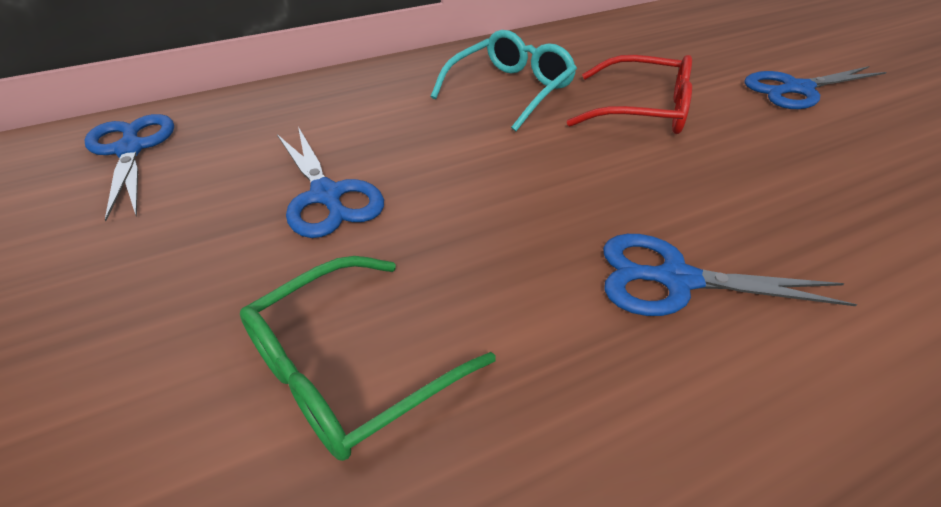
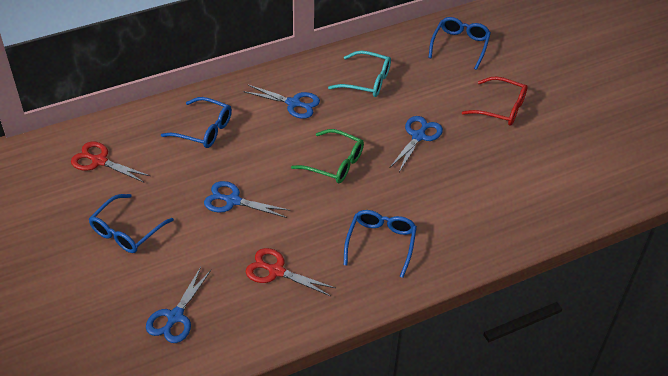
blue glasses: none = 0 -> [89,194,174,253] [161,97,232,148] [344,210,417,278] [429,17,491,70] = 4
red scissors: none = 0 -> [71,141,150,182] [246,248,335,296] = 2

